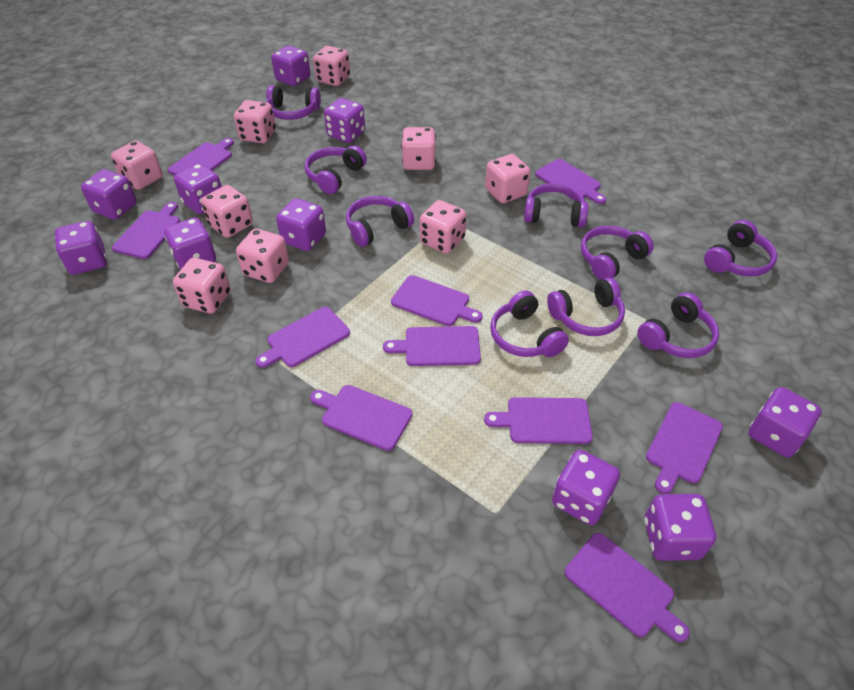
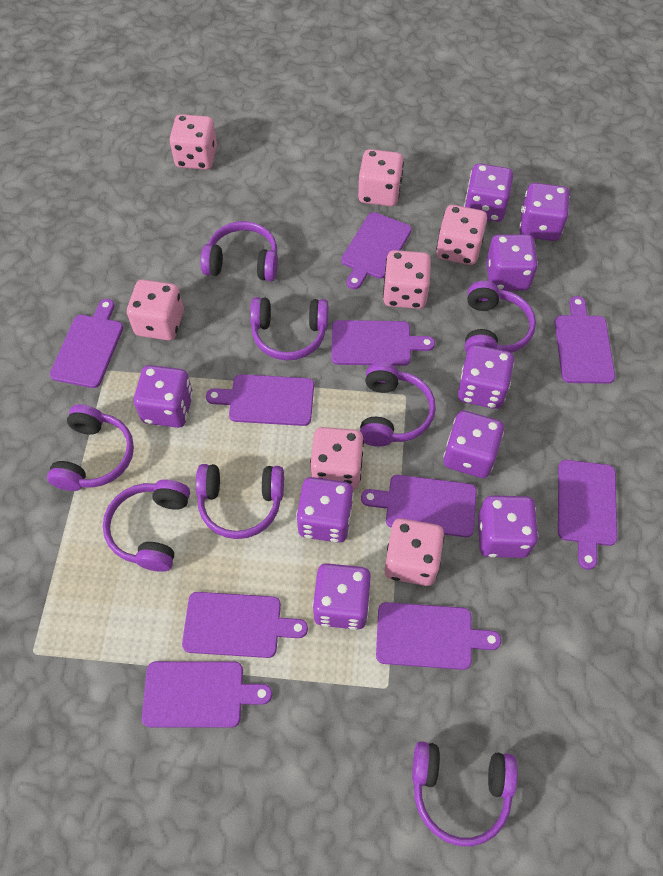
pink dice: [111,141,162,190] [173,258,231,314] [201,185,253,238] [234,100,276,143] [236,229,289,283] [313,46,350,86] [401,127,436,170] [420,200,466,254] [485,154,530,203] = 9 -> [127,279,184,340] [169,114,217,170] [310,427,364,489] [358,149,404,206] [383,250,431,309] [384,518,444,586] [436,205,487,265] = 7
purple dice: [55,221,107,275] [81,169,137,220] [164,218,216,270] [174,163,222,214] [271,45,310,86] [276,198,326,251] [324,98,365,143] [552,450,620,525] [644,494,716,561] [748,387,822,457] = 10 -> [134,365,193,428] [296,477,354,543] [312,563,371,630] [443,411,504,478] [458,345,514,409] [464,163,513,222] [478,495,538,558] [486,234,538,291] [519,183,570,241] = 9
purple headphones: [266,85,321,120] [305,145,367,194] [346,196,414,247] [490,290,569,357] [524,183,588,227] [547,277,625,336] [581,226,654,279] [637,292,719,358] [704,220,777,276] = 9 -> [47,404,134,491] [103,480,190,572] [196,464,284,539] [201,221,278,281] [250,297,328,360] [360,363,436,447] [412,741,518,846] [465,281,536,353] = 8

